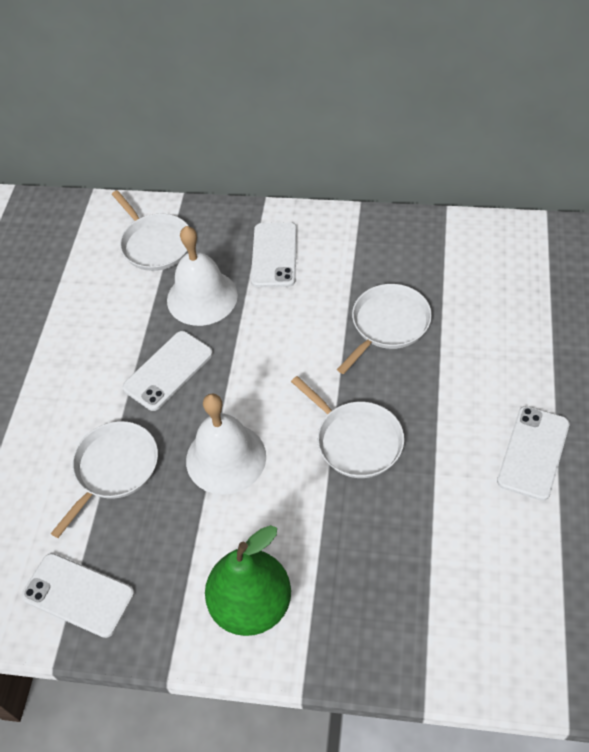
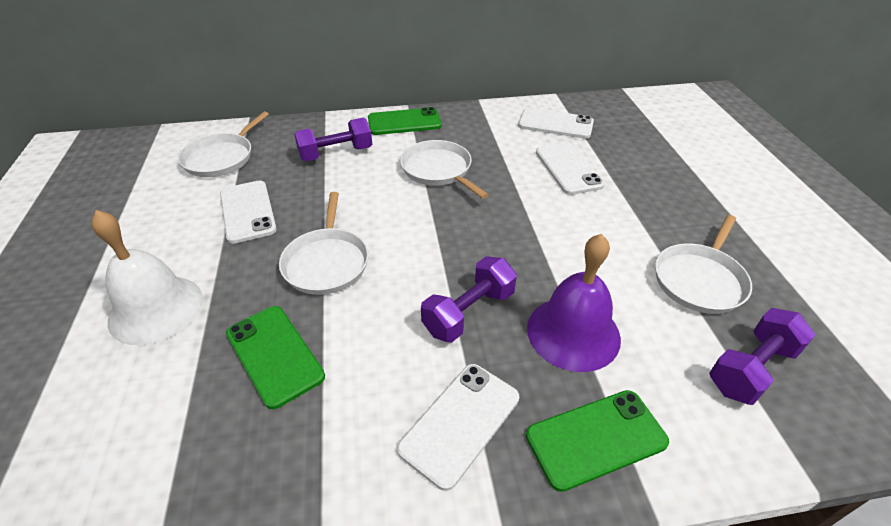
green pear: [205,525,291,636] = 1 -> none = 0
green phone: none = 0 -> [226,306,325,409] [368,107,442,135] [526,390,669,492] = 3
purple bell: none = 0 -> [527,234,621,372] = 1
purple dumbbell: none = 0 -> [294,118,372,161] [421,256,517,342] [709,308,816,405] = 3
white bell: [167,226,238,326] [186,393,266,495] = 2 -> [91,210,203,345] = 1

